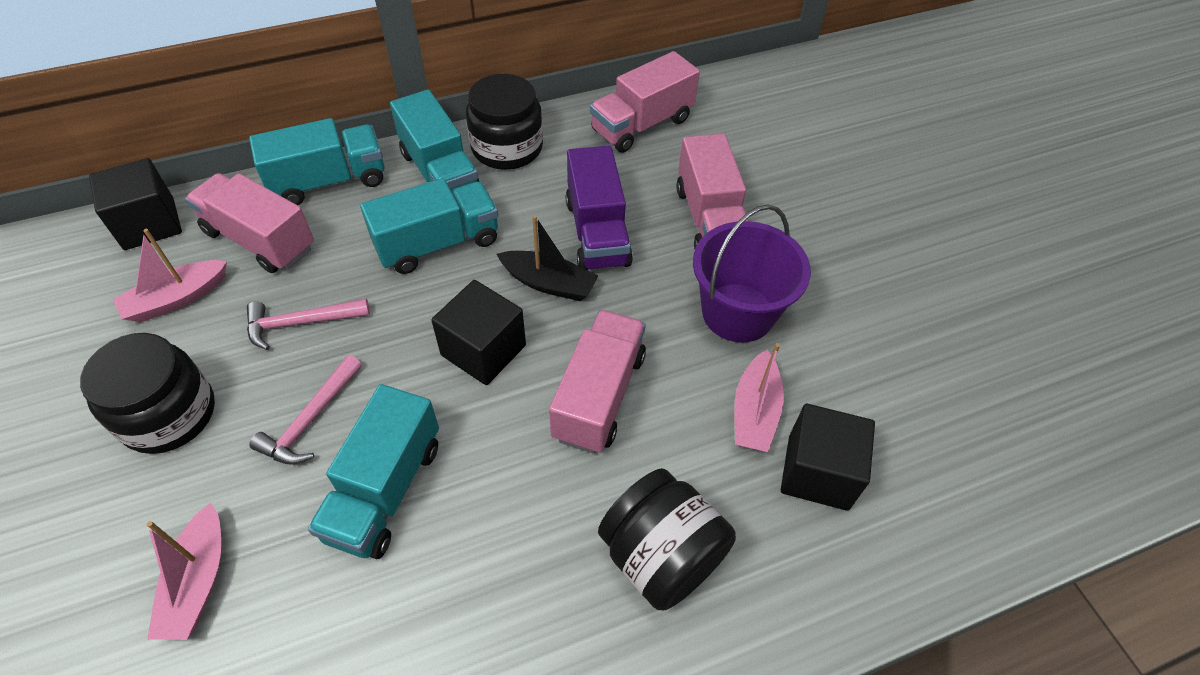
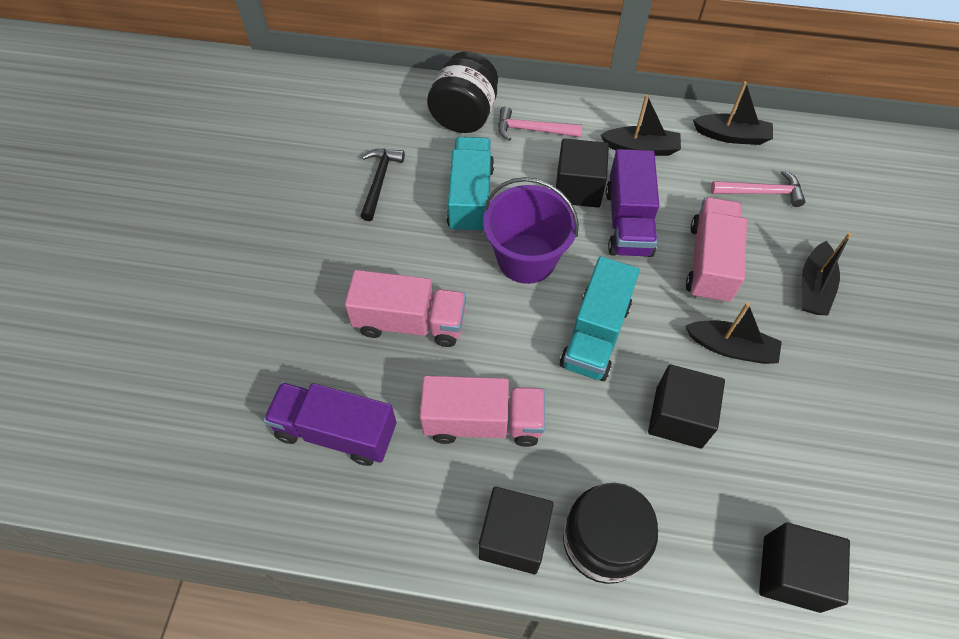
black boat: [497,215,598,301] = 1 -> [601,94,681,156] [686,302,782,364] [693,81,773,145] [802,233,852,316] = 4
black cube: [89,158,182,250] [431,280,526,385] [781,404,875,511] = 3 -> [478,487,554,574] [556,138,609,208] [648,364,725,449] [759,522,850,613] = 4
black hammer: none = 0 -> [360,149,405,221] = 1
black jar: [80,333,215,454] [466,74,543,170] [598,468,736,610] = 3 -> [427,51,498,133] [563,483,658,584] = 2
pink boat: [113,229,227,322] [147,503,221,640] [734,343,784,452] = 3 -> none = 0
pink truck: [185,173,314,273] [549,310,646,454] [590,51,700,153] [676,133,749,249] = 4 -> [345,270,466,347] [420,376,545,447] [686,197,747,304] = 3
purple truck: [565,146,633,270] = 1 -> [263,382,396,466] [606,149,659,257] = 2
turquoise truck: [249,118,385,205] [308,384,439,559] [360,178,498,274] [390,89,480,192] = 4 -> [447,137,494,233] [560,256,640,381] = 2

